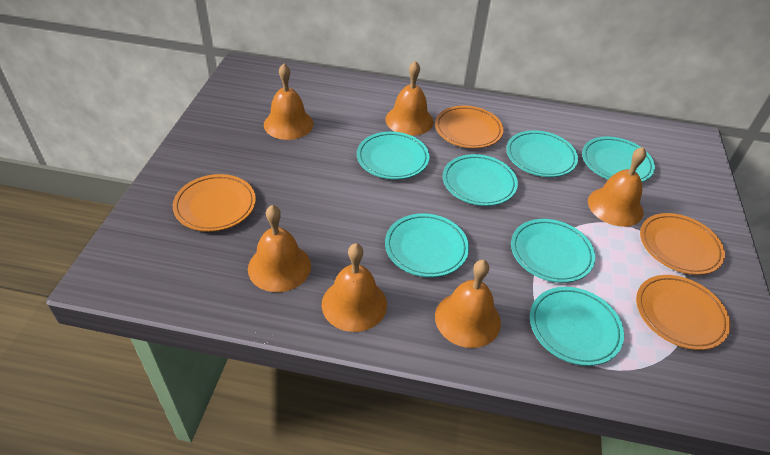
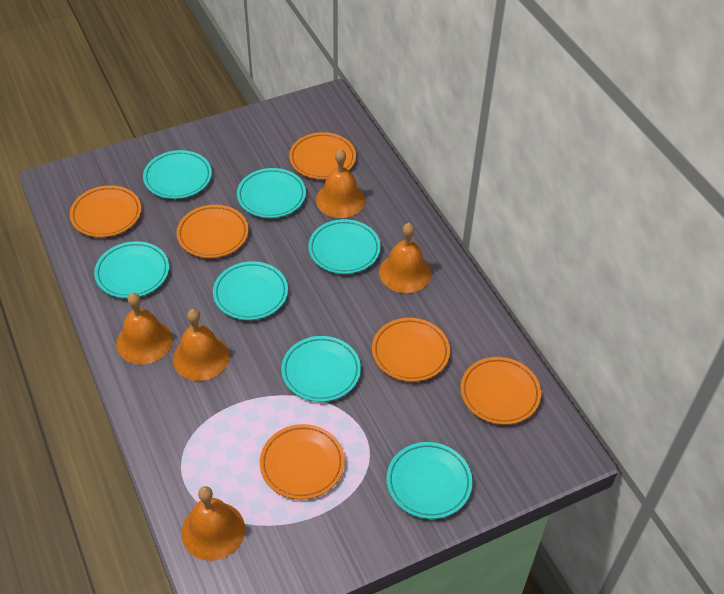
orange bell: [248,205,311,292] [264,63,314,140] [322,243,387,332] [385,61,434,136] [435,260,501,348] [588,147,647,227] = 6 -> [116,293,173,364] [173,309,229,381] [181,486,245,561] [316,149,365,218] [379,223,431,293] = 5
orange plate: [173,174,256,232] [435,106,503,148] [636,275,731,350] [640,213,725,275] = 4 -> [70,185,141,237] [176,205,248,258] [260,424,345,500] [289,132,356,179] [372,318,450,382] [461,357,541,425] = 6

